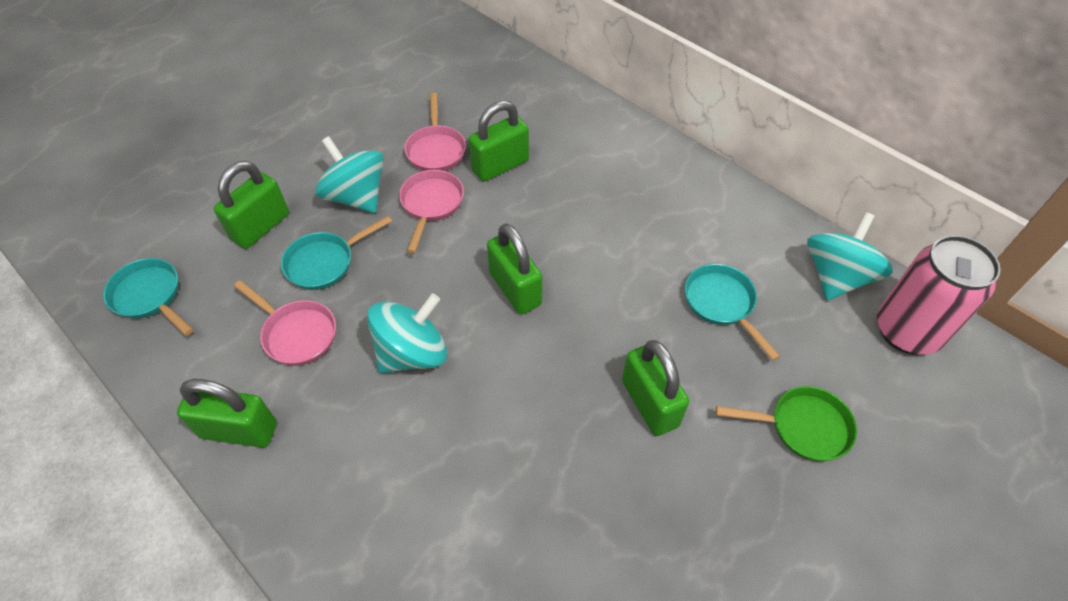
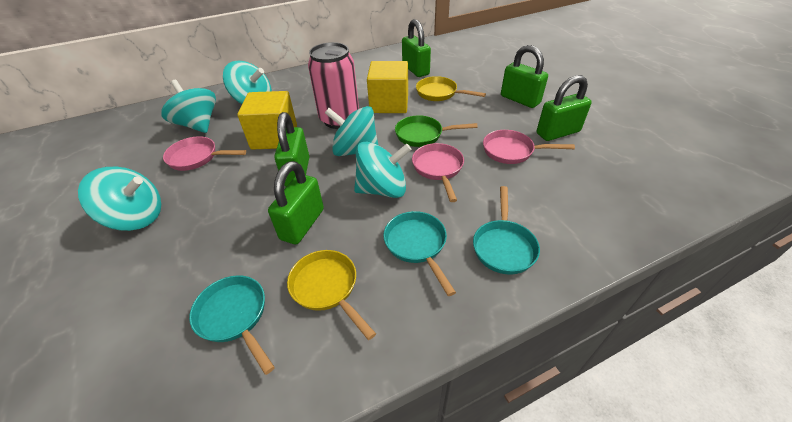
turquoise spinning top: [315,136,384,213] [367,294,447,373] [807,212,893,300] = 3 -> [78,167,161,231] [161,80,216,133] [223,61,272,104] [325,106,379,156] [354,142,412,198] = 5
yellow cube: none = 0 -> [237,91,297,150] [367,61,408,113] = 2
yellow pan: none = 0 -> [287,250,376,340] [416,76,486,101] = 2

